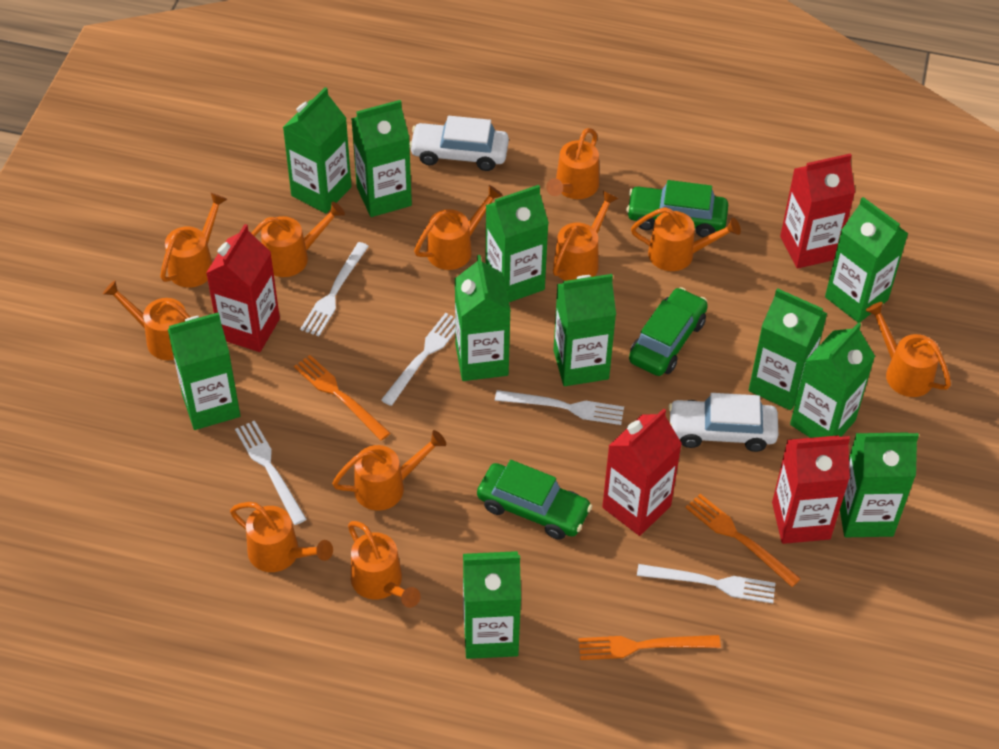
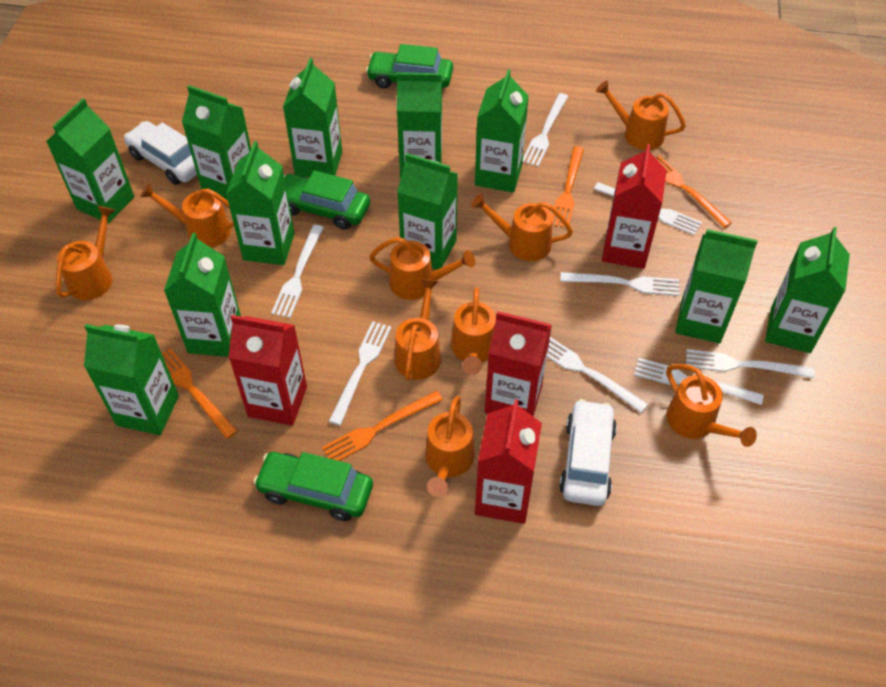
orange fork: [294,355,390,441] [578,635,721,660] [685,494,801,587] = 3 -> [162,348,238,439] [322,391,443,461] [552,146,584,228] [657,156,732,228] = 4
orange watering can: [103,280,191,360] [160,193,228,288] [230,502,333,572] [251,202,345,277] [332,430,446,511] [348,521,421,608] [414,185,503,270] [546,128,599,199] [553,191,619,281] [631,207,741,271] [866,302,951,397] = 11 -> [56,206,115,300] [140,183,234,247] [369,237,475,300] [394,279,441,381] [425,396,475,497] [451,287,496,375] [471,193,573,261] [596,81,686,150] [666,364,757,447] = 9
white fork: [235,420,306,525] [300,242,369,336] [381,313,455,406] [495,390,624,425] [637,564,775,603] = 5 -> [271,225,324,318] [329,321,392,425] [523,93,568,167] [547,337,648,413] [560,272,679,296] [594,182,702,236] [634,358,764,405] [686,349,815,378] = 8

